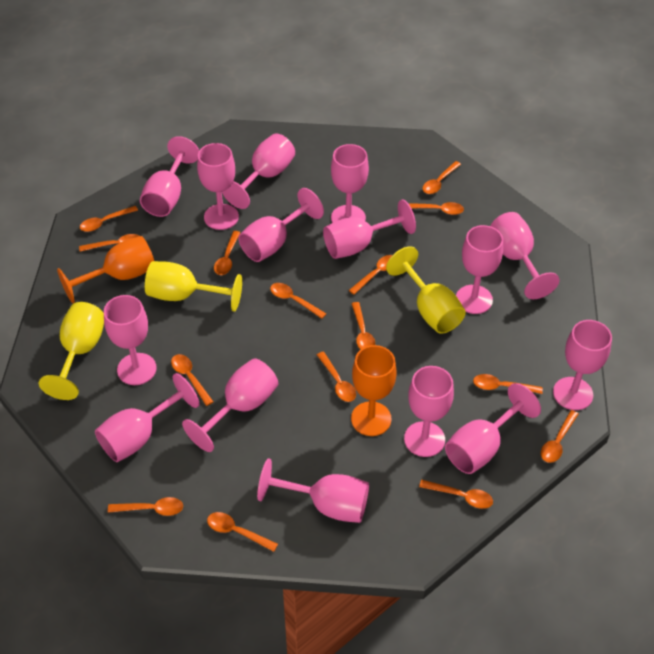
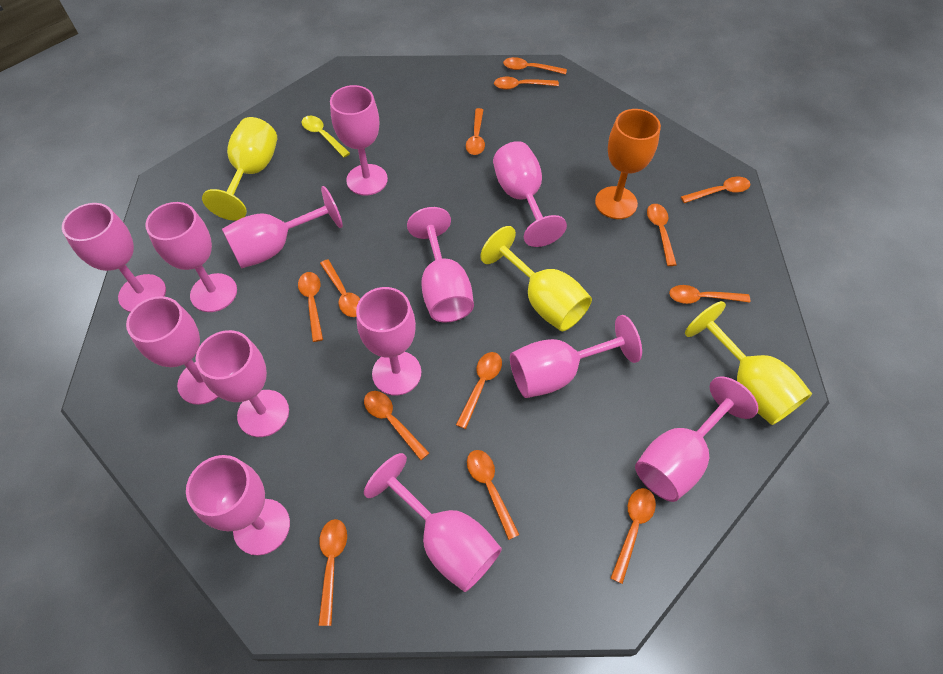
orange goblet: [57,236,154,303] [351,345,397,436] = 2 -> [595,109,661,219] = 1
orange spoon: [79,234,139,252] [80,206,138,232] [108,497,183,516] [171,354,213,406] [207,512,278,552] [214,231,241,275] [270,283,326,319] [317,352,356,402] [349,255,392,295] [351,302,375,350] [408,202,464,215] [419,480,493,509] [423,161,461,194] [473,374,543,394] [541,410,578,463] = 15 -> [298,272,323,342] [318,519,347,626] [320,259,360,317] [364,391,429,460] [456,352,502,429] [466,108,485,155] [467,450,519,540] [494,77,559,90] [503,57,567,75] [610,488,656,584] [647,204,677,266] [669,285,750,304] [681,177,750,203] = 13
pink goblet: [95,373,199,462] [104,295,156,385] [140,136,199,217] [182,359,278,452] [197,143,239,230] [222,134,295,209] [238,188,324,262] [257,458,369,523] [323,200,416,259] [331,144,369,223] [404,366,454,457] [445,383,541,474] [456,225,503,314] [491,212,560,299] [553,320,612,410] = 15 -> [62,203,166,312] [126,296,218,405] [145,202,237,312] [186,455,290,556] [196,330,289,437] [222,186,343,269] [330,85,388,195] [356,287,421,396] [364,453,502,592] [407,207,474,323] [493,141,567,247] [510,315,642,398] [635,376,758,502] = 13
yellow spoon: none = 0 -> [302,116,350,157] = 1

